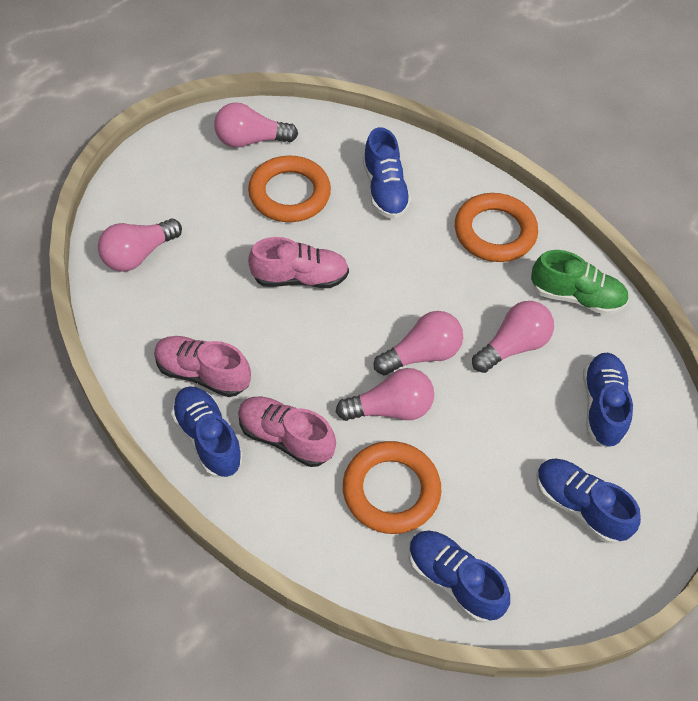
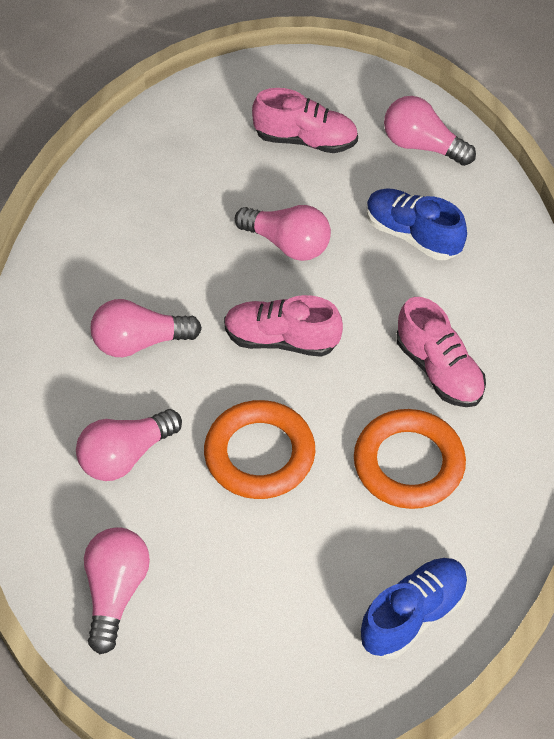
blue shoe: [171,386,243,478] [363,127,411,219] [409,531,510,623] [537,458,641,544] [583,352,633,448] = 5 -> [360,558,468,659] [367,188,467,260] = 2
green shoe: [531,250,629,315] = 1 -> none = 0
orange ring: [248,155,331,222] [343,441,441,534] [455,193,538,262] = 3 -> [204,400,315,499] [354,409,466,509] = 2

